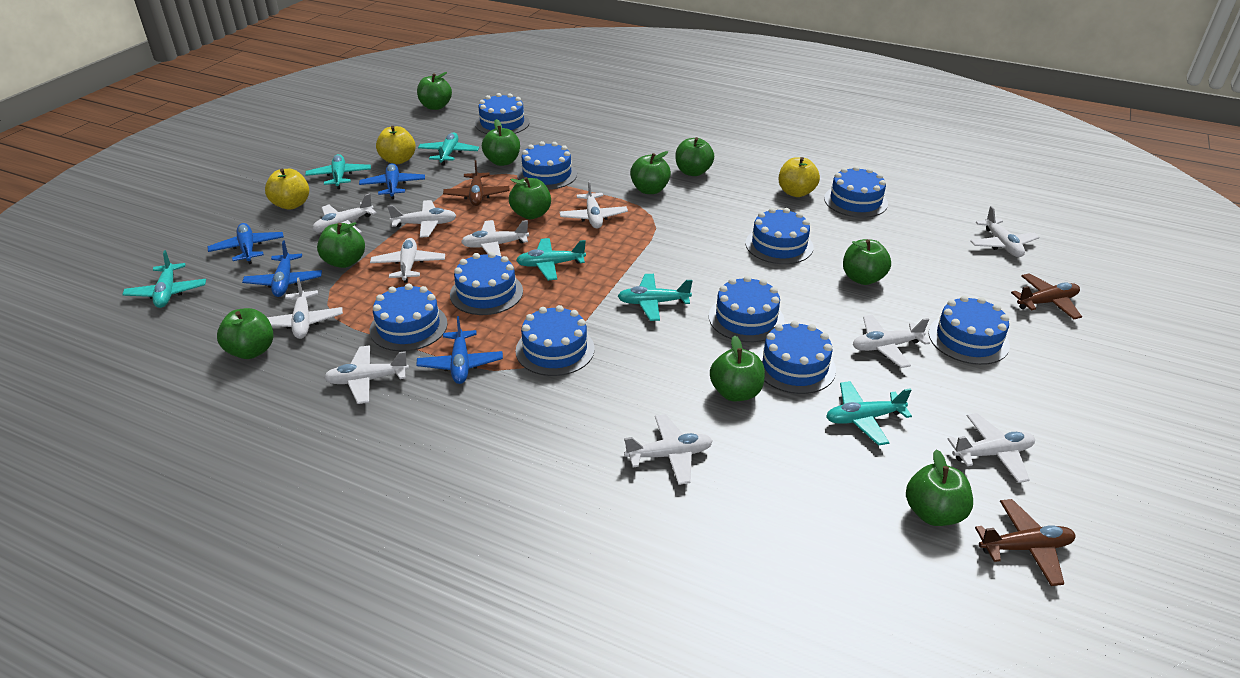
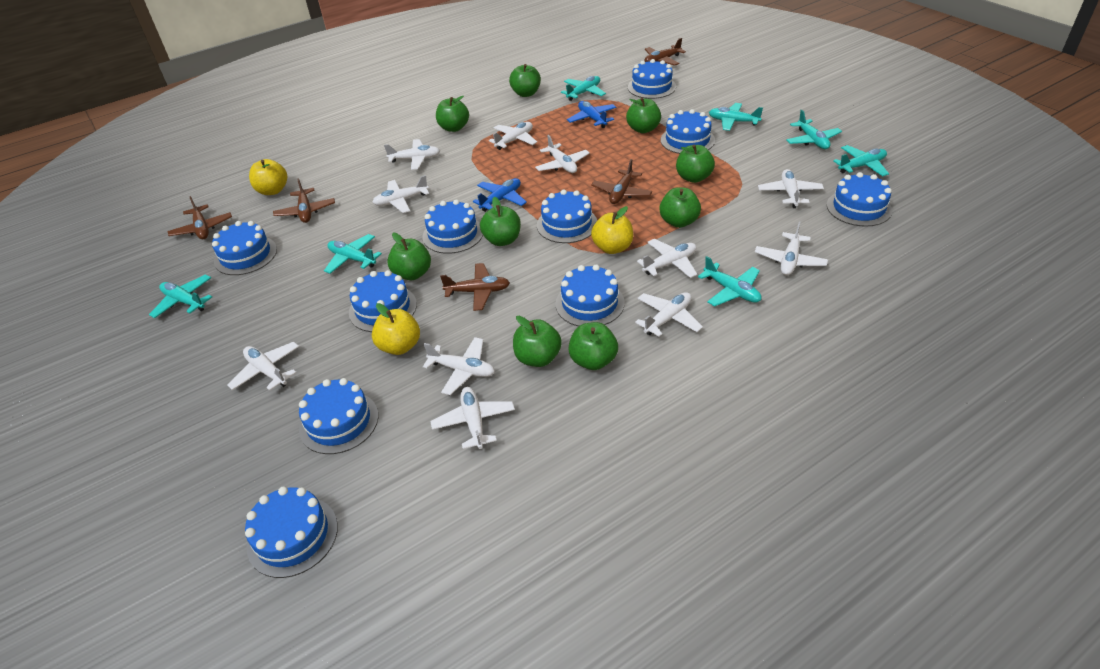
blue plane: [208,223,284,264] [242,240,322,297] [359,163,425,199] [416,316,503,384] = 4 -> [473,178,527,212] [567,101,616,128] = 2
brown plane: [443,160,509,206] [975,499,1075,586] [1011,273,1082,319] = 3 -> [167,196,232,239] [273,178,335,223] [440,263,510,311] [591,159,652,204] [644,38,686,66] = 5
green apple: [217,308,273,359] [317,222,365,268] [417,72,452,110] [482,119,520,166] [509,177,551,219] [630,151,671,194] [675,137,714,176] [710,335,765,401] [843,239,891,285] [906,449,973,526] = 10 -> [387,233,431,280] [436,96,469,132] [480,197,521,246] [509,64,541,97] [513,316,562,367] [568,322,618,370] [626,97,661,133] [659,187,701,228] [676,145,715,183] = 9
turquoise plane: [122,250,206,308] [305,154,371,189] [418,132,479,166] [516,238,586,280] [618,274,692,321] [826,381,912,446] = 6 -> [149,275,212,318] [324,234,382,274] [561,76,606,101] [698,256,761,306] [709,103,763,131] [786,110,842,149] [833,145,889,176] = 7

